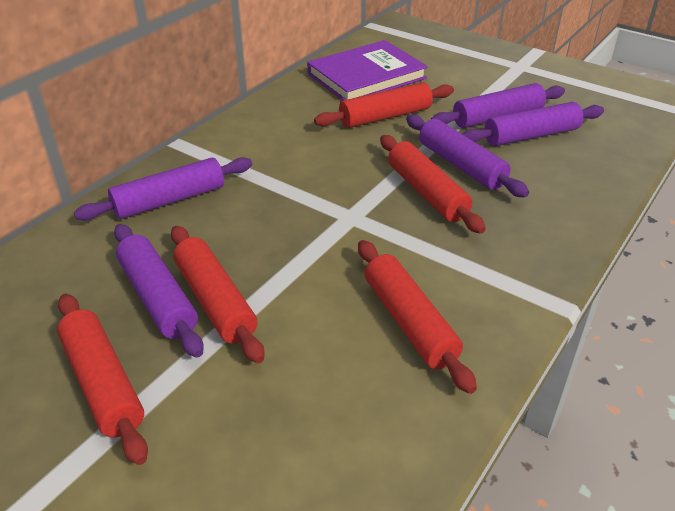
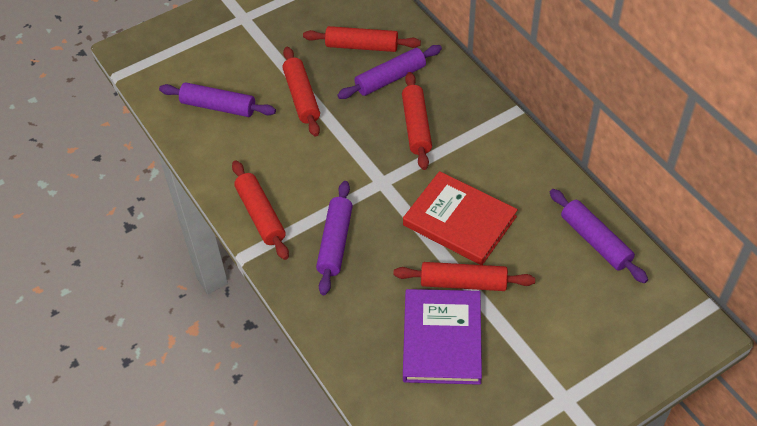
purple rolling pin: [74,157,252,221] [114,224,204,358] [406,114,529,197] [431,83,565,128] [463,102,604,146] = 5 -> [159,82,276,117] [316,181,353,295] [337,45,442,99] [550,189,648,283] = 4
red book: none = 0 -> [403,171,518,265] = 1

